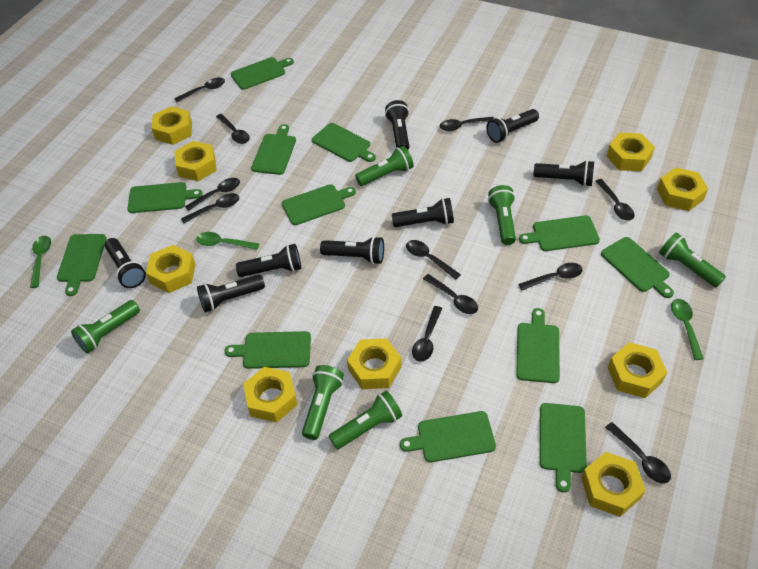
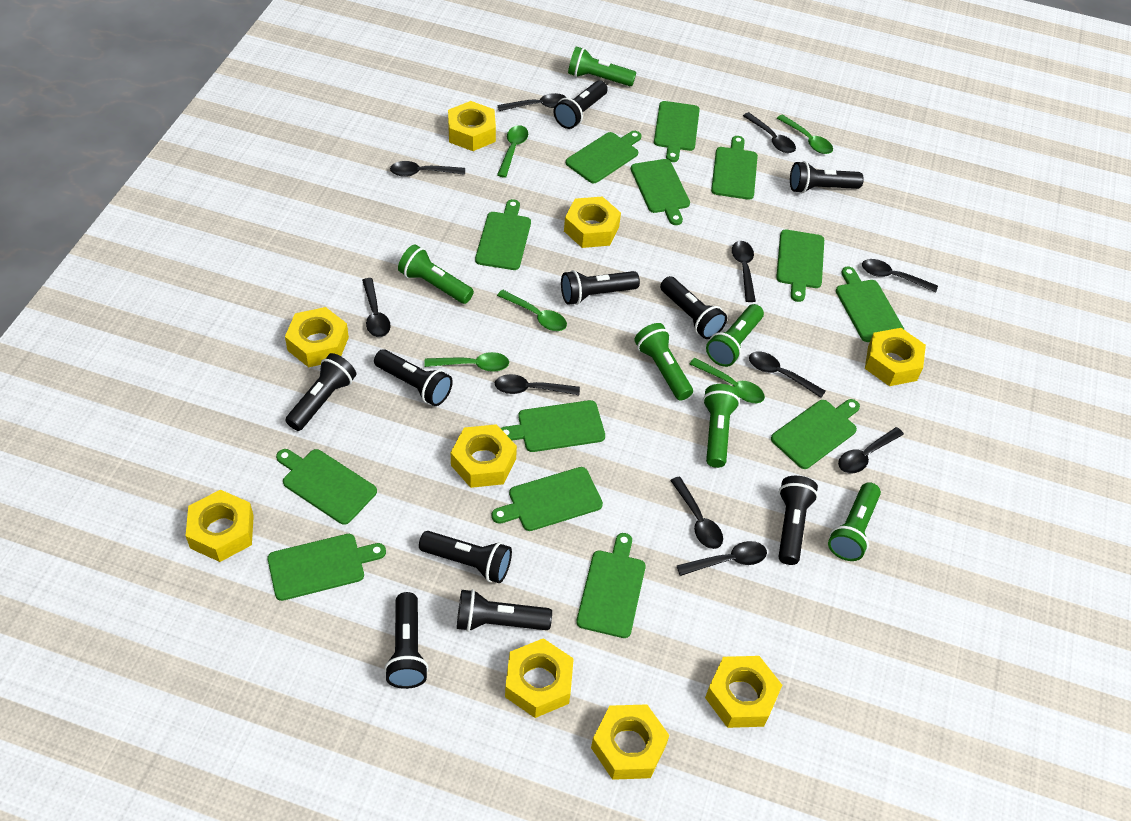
black flashlight: [105,238,146,288] [197,275,265,312] [236,244,301,277] [320,236,384,264] [385,100,409,150] [392,198,454,227] [486,109,539,143] [534,160,594,187] = 8 -> [285,353,357,431] [374,349,453,406] [384,592,429,689] [419,531,512,583] [457,589,552,632] [554,80,608,129] [561,270,640,305] [660,276,727,339] [778,476,818,565] [790,161,864,193] = 10
green cutting board: [57,234,106,296] [128,182,203,213] [224,331,311,369] [231,57,294,90] [251,124,296,175] [282,184,356,225] [312,123,376,162] [400,411,496,462] [516,308,560,383] [519,215,600,251] [540,403,587,492] [601,237,674,298] = 12 -> [267,534,386,601] [276,449,377,525] [475,199,531,270] [491,467,603,531] [501,400,605,452] [566,131,642,183] [576,533,646,638] [631,159,690,225] [654,101,700,162] [711,136,758,200] [771,399,860,469] [776,230,824,302] [836,267,904,342] = 13
green spoon: [30,236,51,288] [196,232,259,250] [671,299,704,360] = 3 -> [424,352,509,372] [497,125,528,178] [497,290,567,331] [690,358,765,403] [777,114,833,154] = 5

